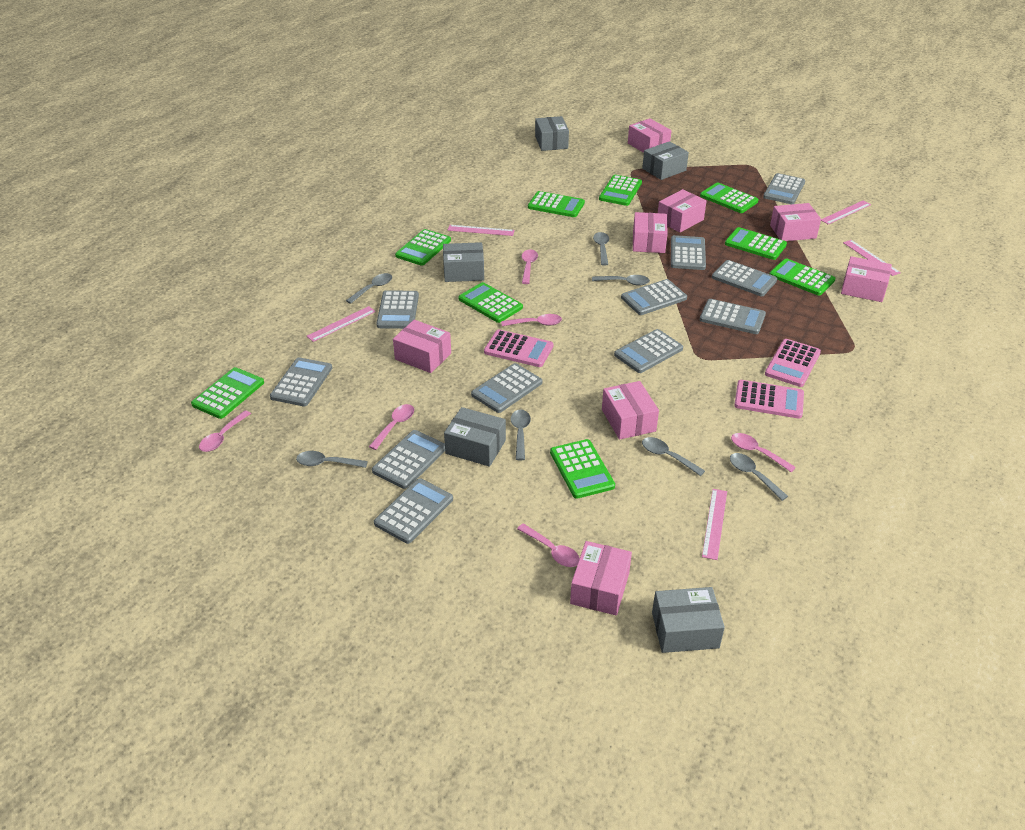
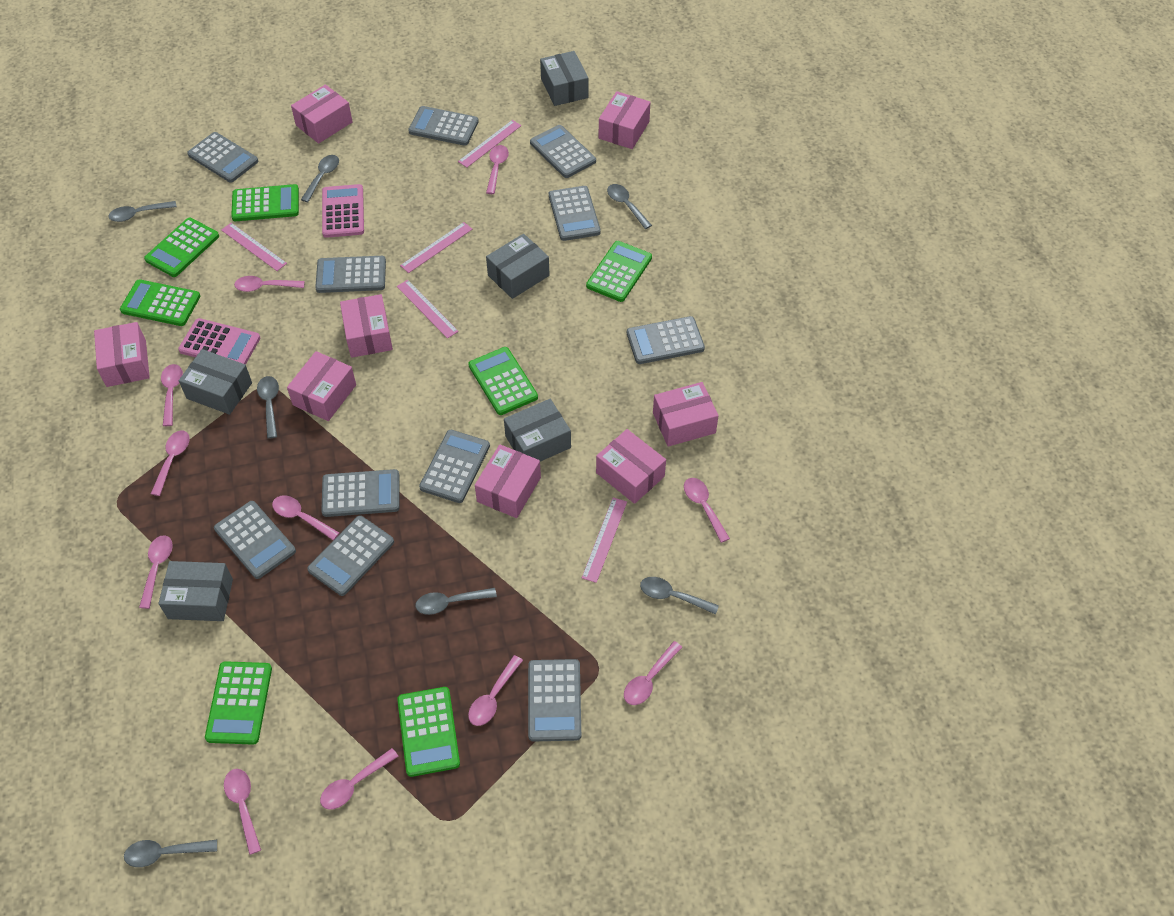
green calculator: [191,367,264,419] [395,229,451,266] [459,282,523,323] [528,191,585,217] [550,439,615,499] [599,175,642,206] [700,182,758,213] [725,227,787,260] [770,258,835,296] = 9 -> [120,279,200,326] [144,218,219,277] [205,661,272,745] [231,184,299,221] [397,687,460,777] [469,347,538,415] [586,241,652,302] = 7
pink calculator: [484,329,553,367] [734,380,804,419] [765,339,821,387] = 3 -> [178,318,260,365] [322,184,364,238] = 2
pink spoon: [199,411,251,452] [369,404,414,450] [501,314,562,326] [517,524,580,567] [522,249,538,284] [731,433,796,472] = 6 -> [139,535,173,609] [151,431,190,496] [161,364,183,426] [224,769,261,855] [234,276,305,292] [272,495,339,540] [320,748,399,810] [468,655,523,726] [486,145,509,194] [624,641,683,705] [684,478,730,543] = 11

